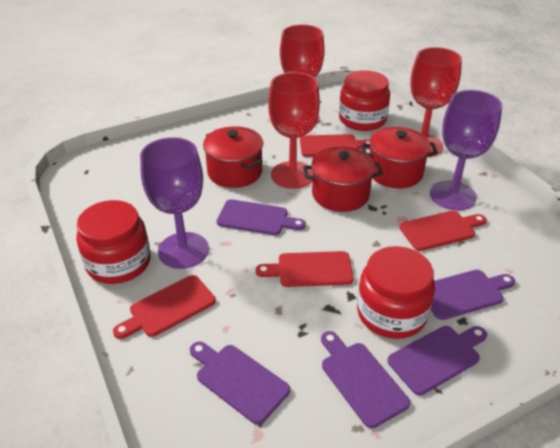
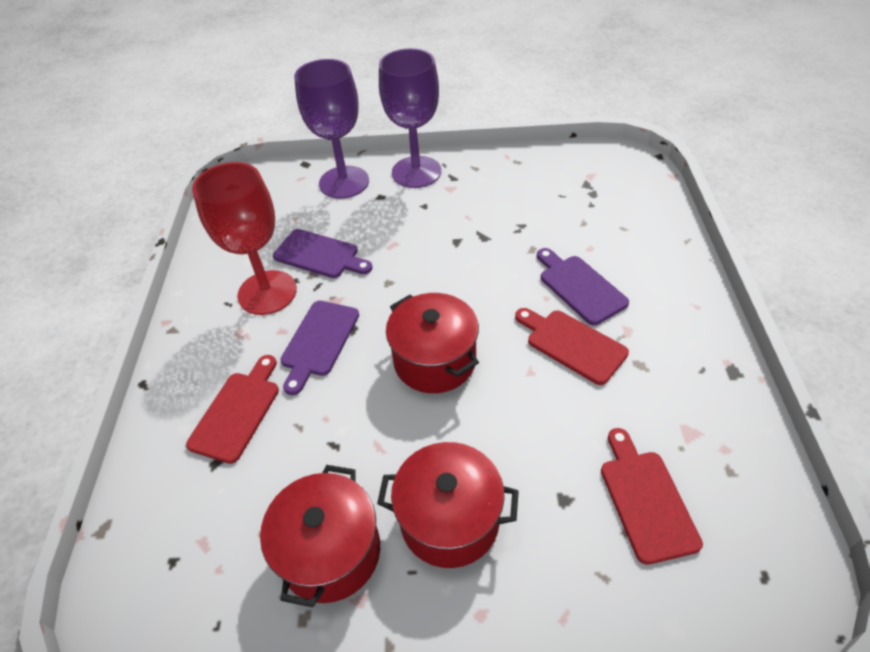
purple cutting board: [190,342,290,425] [217,199,306,235] [321,331,410,428] [387,326,487,395] [431,270,515,320] = 5 -> [273,229,372,278] [280,301,359,395] [537,248,629,325] = 3
red cutting board: [113,275,216,339] [256,251,354,287] [300,134,370,157] [399,211,486,251] = 4 -> [186,355,279,464] [515,308,629,385] [601,428,703,565] = 3
red goblet: [268,72,320,189] [280,24,325,125] [410,47,462,157] = 3 -> [192,162,297,315] = 1
red jar: [76,200,151,284] [339,70,390,131] [357,246,435,339] = 3 -> none = 0

